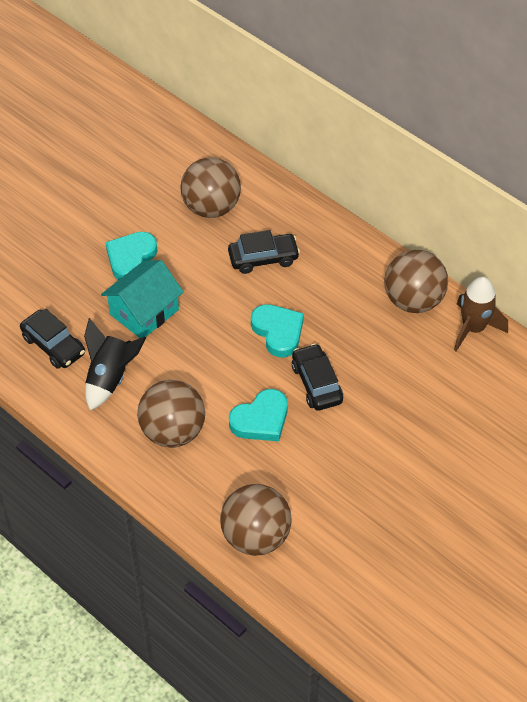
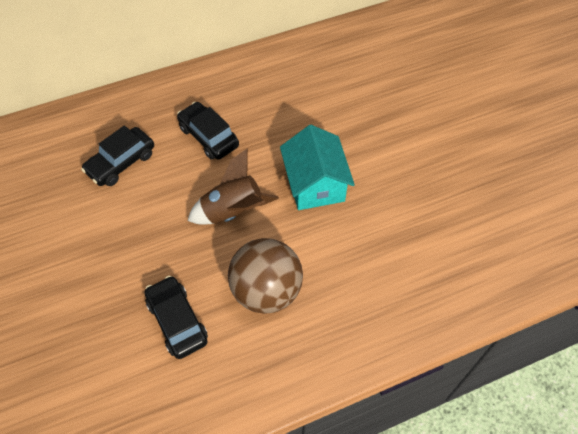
black rocket: [84,318,146,410] = 1 -> none = 0
brown ball: [137,380,205,448] [180,157,241,218] [220,484,292,556] [384,250,448,313] = 4 -> [228,238,303,314] = 1
turquoise heart: [105,232,157,280] [229,389,288,441] [251,304,304,357] = 3 -> none = 0

